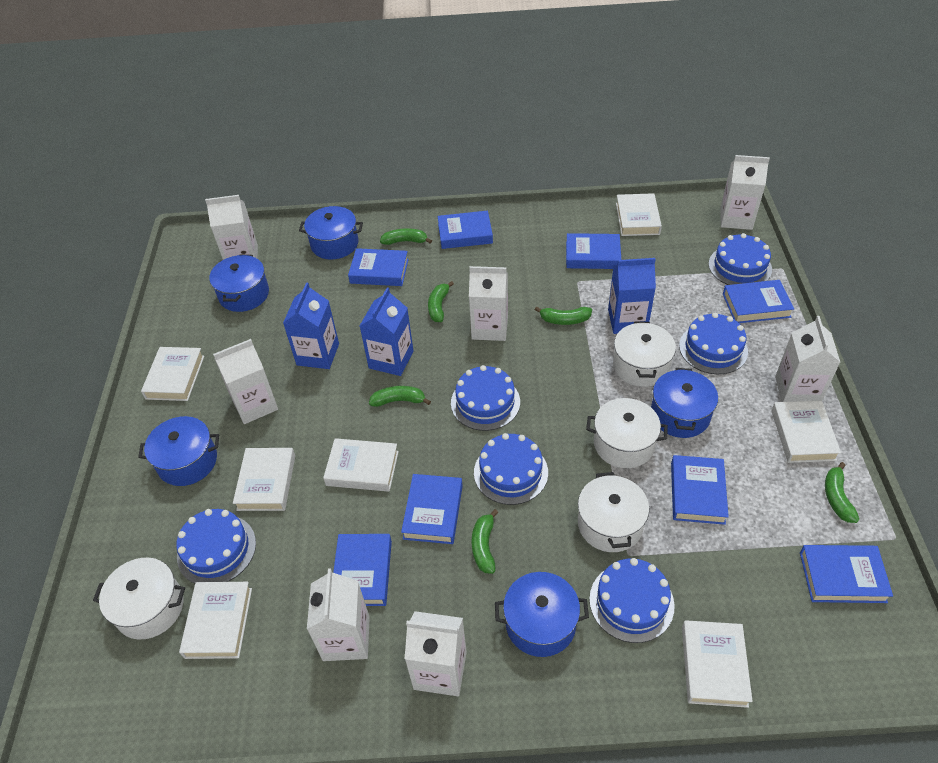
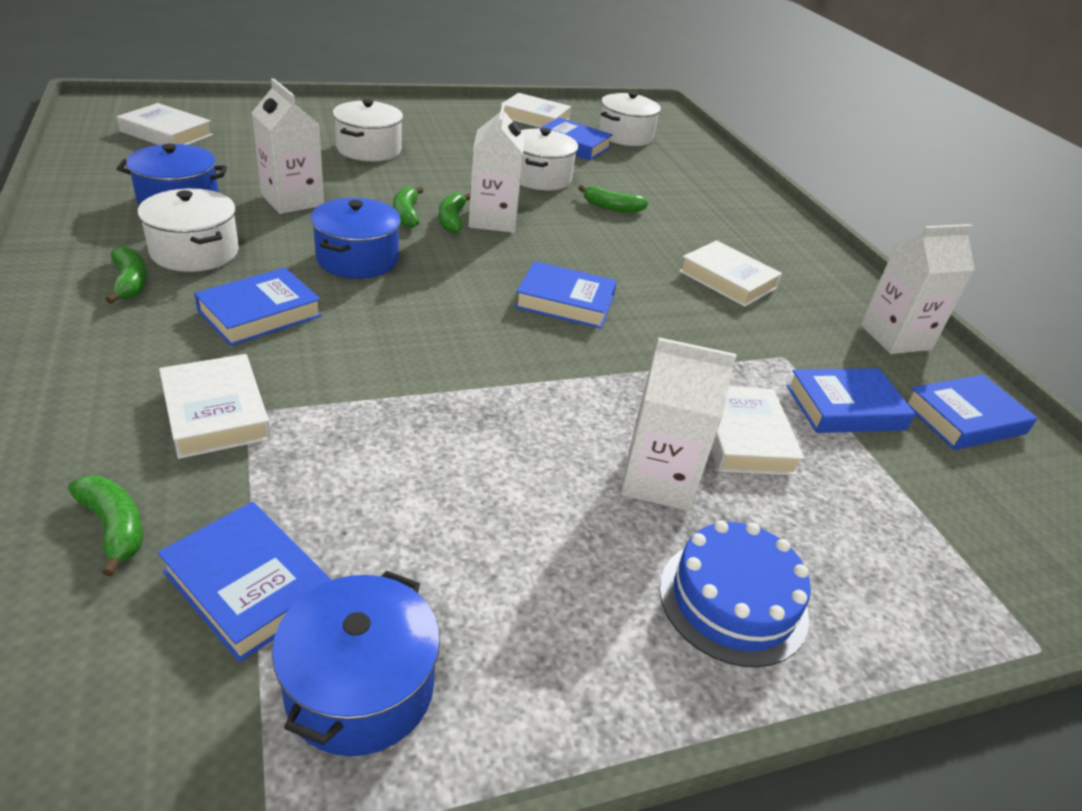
blue book: [333,534,392,606] [348,248,409,286] [401,474,463,544] [438,211,493,249] [566,233,621,269] [671,455,729,525] [723,280,794,323] [800,545,893,603] = 8 -> [157,502,332,662] [194,267,322,346] [515,261,617,329] [538,118,613,160] [786,368,915,433] [907,374,1037,450] = 6
blue cake: [176,509,256,583] [451,365,520,431] [474,433,548,505] [589,558,675,643] [679,313,748,374] [709,233,772,285] = 6 -> [659,520,811,667] = 1
blue carton: [283,282,339,369] [360,288,414,376] [608,258,656,334] = 3 -> none = 0
blue pot: [138,416,219,486] [209,255,269,312] [299,206,363,260] [495,572,589,657] [651,368,718,438] = 5 -> [117,144,227,205] [272,571,440,756] [311,198,401,279] = 3
green banana: [369,386,431,407] [380,228,432,245] [428,281,454,322] [471,509,498,574] [535,307,592,325] [825,462,859,523] = 6 -> [68,476,143,576] [105,246,147,304] [393,187,423,228] [439,192,470,234] [579,185,649,213] = 5
white book: [141,347,204,401] [179,582,252,659] [233,448,295,511] [323,438,399,492] [616,193,662,236] [682,620,753,708] [771,400,841,463] = 7 -> [117,103,213,145] [159,354,271,459] [501,93,571,128] [679,240,782,307] [711,386,804,476] = 5
white carton: [205,195,258,260] [213,339,278,424] [307,568,370,661] [405,611,467,696] [469,266,508,341] [720,155,770,230] [775,316,841,402] = 7 -> [252,78,324,214] [468,102,525,233] [621,338,737,511] [860,224,975,354] = 4

